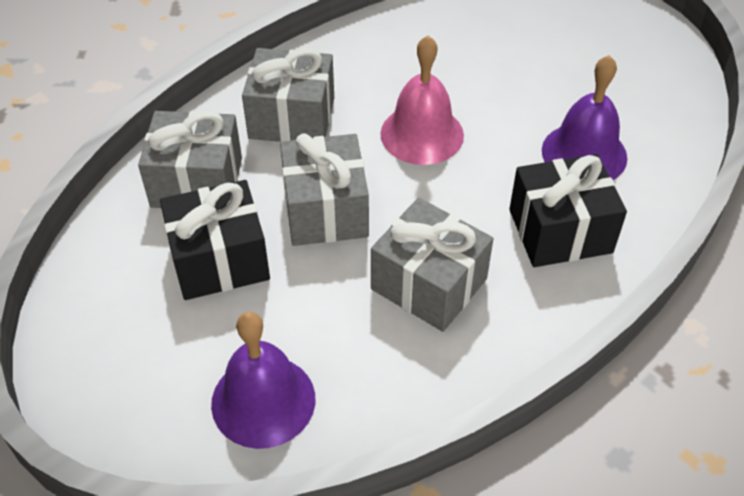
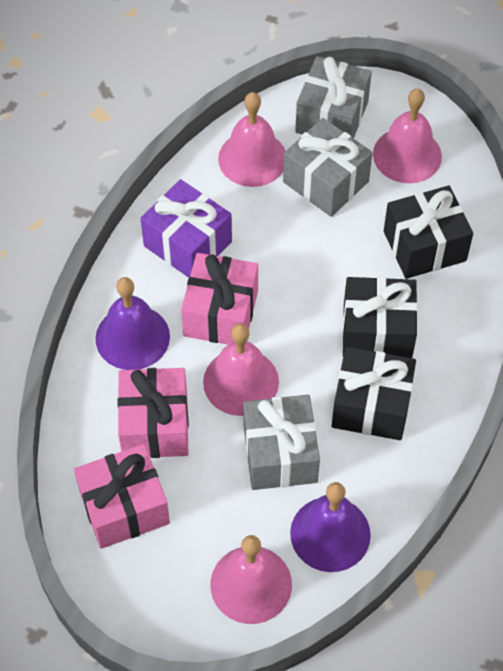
black gift: [160,180,270,300] [509,154,627,267] = 2 -> [332,347,416,440] [342,277,418,358] [384,185,473,279] = 3
grey gift: [138,111,242,208] [242,48,334,142] [280,133,369,246] [371,198,493,332] = 4 -> [243,395,320,490] [283,118,373,217] [295,56,372,139] = 3
pink bell: [380,36,464,165] = 1 -> [203,323,279,416] [210,535,292,624] [218,92,285,187] [373,89,442,183] = 4
pink gift: none = 0 -> [74,444,170,549] [117,368,189,458] [181,253,258,344] = 3
purple gift: none = 0 -> [140,179,232,278] = 1

